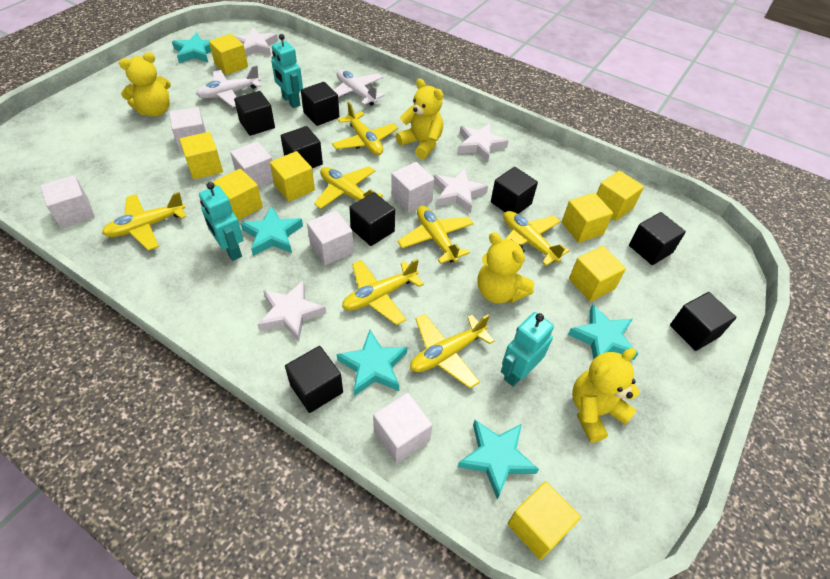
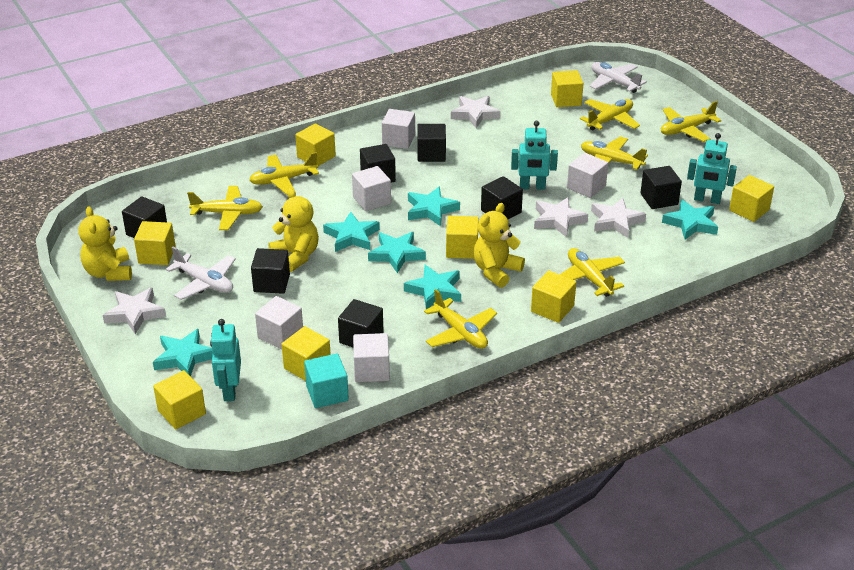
black cube: [234,91,275,136] [281,126,323,168] [285,346,343,413] [301,82,340,126] [349,192,395,246] [491,167,538,214] [629,212,686,265] [670,292,737,351] = 8 -> [122,196,167,238] [251,248,290,294] [338,299,384,347] [360,144,396,183] [417,124,446,162] [481,176,523,219] [640,166,682,209] = 7
turquoise cube: none = 0 -> [304,353,349,408] = 1
turquoise star: [172,32,211,63] [241,206,303,256] [337,330,407,396] [458,420,539,499] [568,304,638,360] = 5 -> [153,329,213,377] [323,212,380,252] [368,232,426,273] [404,265,461,309] [408,187,460,226] [662,199,718,240] = 6
white cube: [40,175,95,228] [169,107,206,152] [230,141,273,188] [307,210,354,265] [373,393,433,463] [391,162,435,212] = 6 -> [255,296,303,350] [352,166,391,211] [353,333,390,382] [382,109,415,149] [567,153,608,198] = 5
yellow teddy bear: [119,52,171,117] [396,78,443,159] [478,232,534,304] [572,348,639,443] = 4 -> [78,207,132,281] [268,188,319,272] [473,203,525,288] = 3

